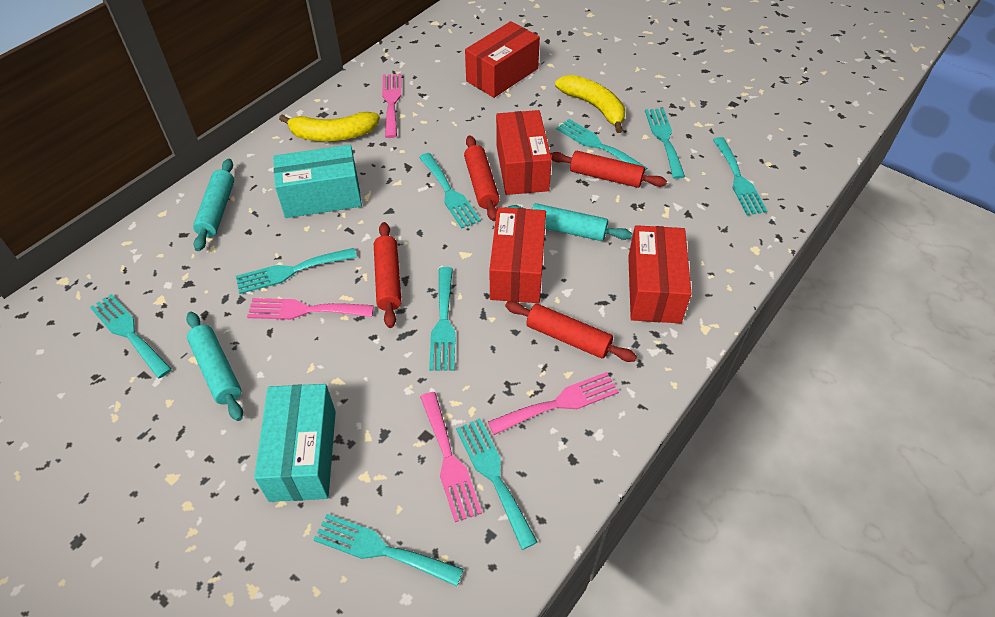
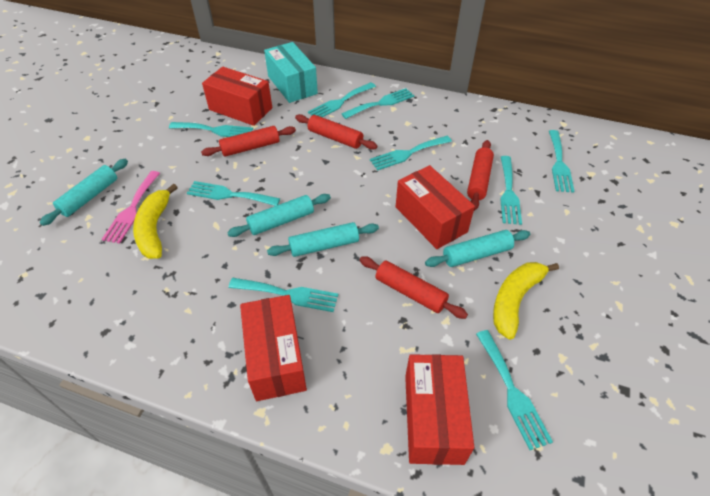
pink fork: [247,298,374,320] [382,74,401,138] [420,392,482,522] [488,372,619,435] = 4 -> [102,171,160,244] = 1
turquoise box: [254,384,336,502] [273,145,362,218] = 2 -> [264,42,318,103] = 1
turquoise rolling pin: [186,312,243,421] [193,159,234,251] [507,203,632,241] = 3 -> [40,159,128,226] [227,194,331,237] [267,222,379,257] [425,230,530,267] = 4

